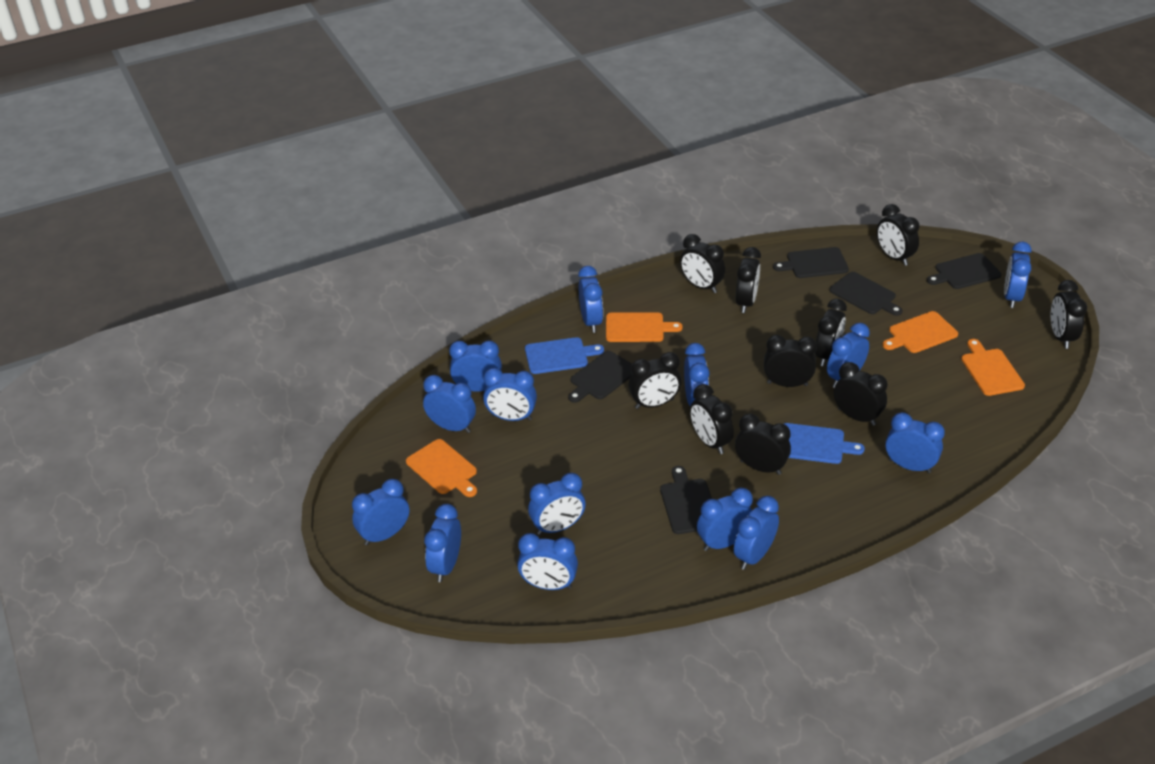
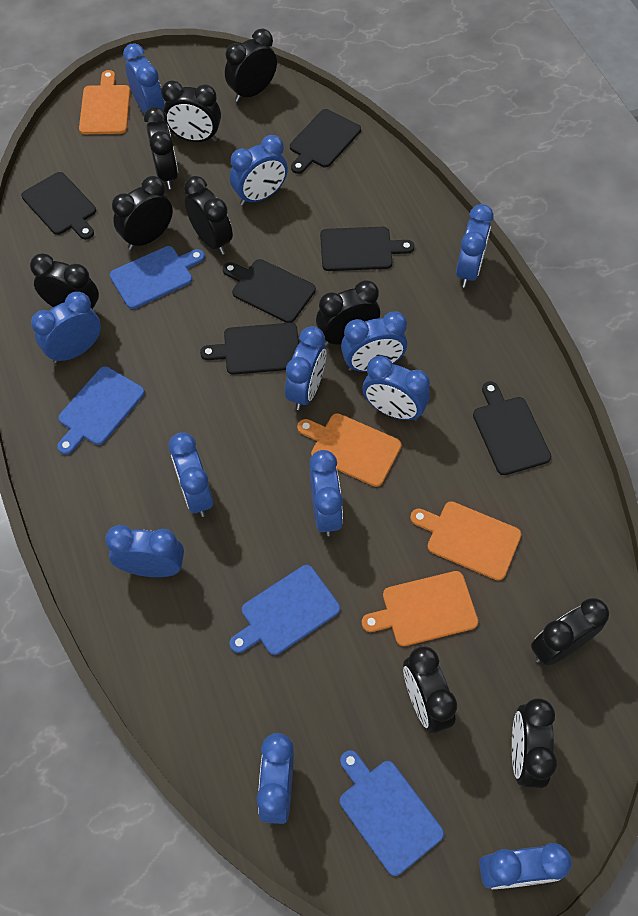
black cutting board: [568,351,632,403] [660,466,712,534] [773,247,849,278] [829,272,903,316] [927,253,1001,289] = 5 -> [21,172,96,240] [200,323,299,375] [223,259,316,323] [290,109,361,174] [320,227,414,271] [473,381,551,475] = 6
blue clock: [352,479,409,545] [423,375,476,433] [424,504,461,582] [449,341,502,392] [483,368,537,421] [517,533,578,590] [528,473,586,535] [578,266,603,333] [684,343,710,406] [697,488,753,551] [734,496,779,570] [827,323,870,387] [885,412,945,473] [1004,242,1032,308] = 14 -> [31,291,101,364] [105,525,184,577] [123,43,164,114] [169,433,213,517] [230,135,288,206] [257,733,294,824] [285,326,326,410] [309,450,343,536] [341,311,407,372] [363,355,430,421] [456,204,494,288] [479,843,572,889] = 12
blue cutting board: [525,337,604,374] [784,423,865,464] = 2 -> [57,366,145,455] [110,246,205,309] [230,565,340,655] [340,750,444,876] = 4

